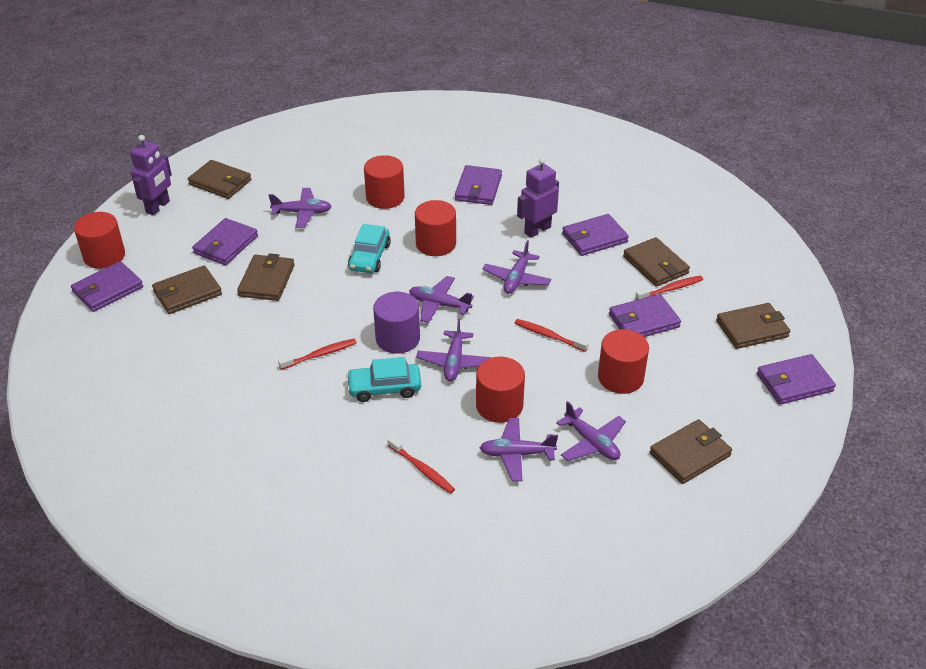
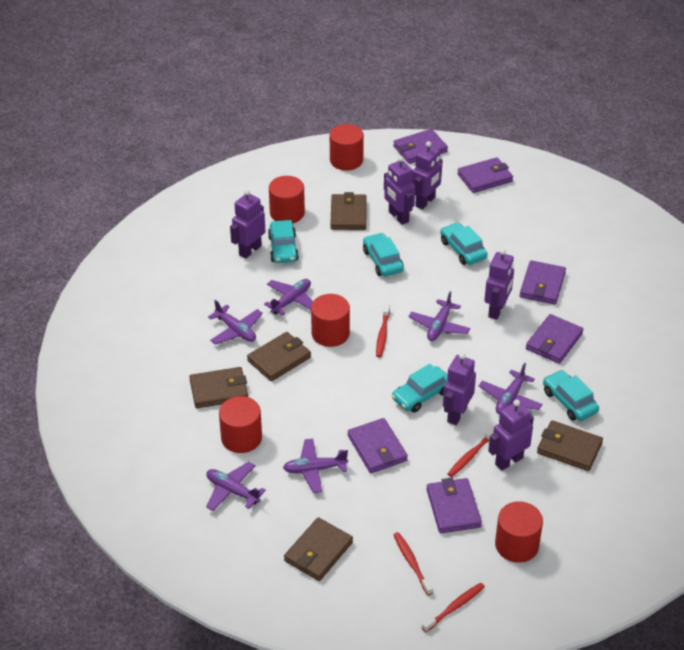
brown wallet: [152,265,222,314] [188,160,251,199] [237,253,294,301] [623,237,690,287] [650,419,732,484] [716,303,790,349] = 6 -> [189,367,248,408] [247,332,311,381] [284,517,353,581] [330,192,367,230] [537,420,603,471] = 5
purple cylinder: [373,292,420,354] = 1 -> none = 0
purple robot: [130,135,172,215] [517,158,559,238] = 2 -> [230,189,265,259] [384,156,415,225] [412,141,443,210] [443,353,476,425] [484,249,514,320] [488,400,534,471] = 6
turquoise car: [346,357,421,402] [348,224,391,273] = 2 -> [268,220,299,263] [363,233,404,277] [392,364,448,413] [440,222,488,265] [543,370,599,421] = 5

